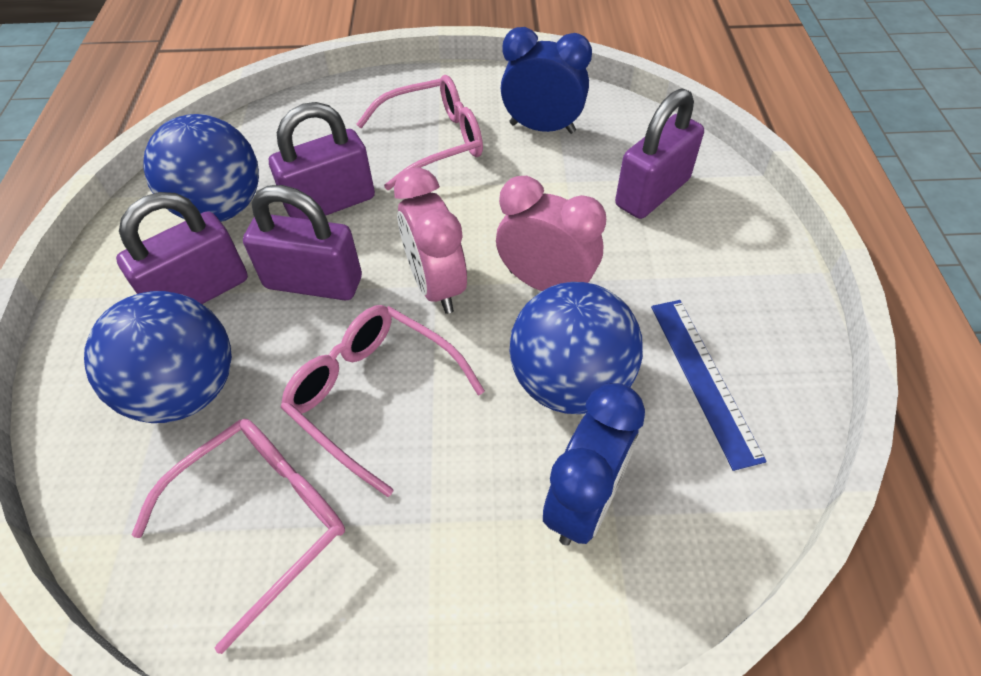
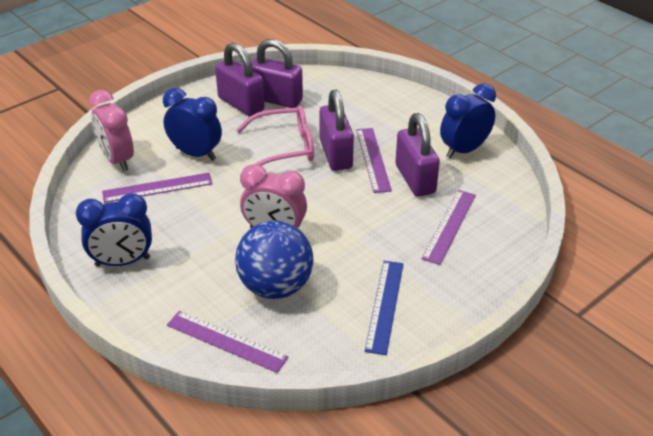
blue ball: [84,291,232,423] [144,114,259,222] [509,282,643,414] = 3 -> [235,221,313,299] = 1
blue clock: [501,27,592,134] [543,383,645,546] = 2 -> [76,193,152,267] [163,88,222,161] [440,83,496,158] = 3
pink glasses: [131,419,345,654] [280,305,485,497] [356,75,483,190] = 3 -> [236,106,314,166] = 1
purple ruler: none = 0 -> [102,173,213,203] [167,311,289,373] [356,128,392,193] [421,190,476,265] = 4

